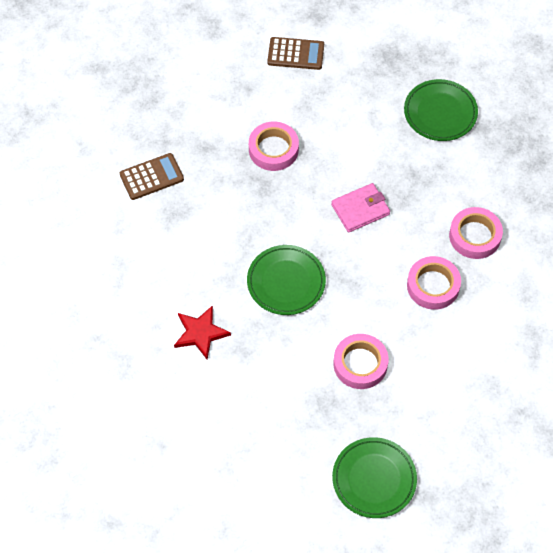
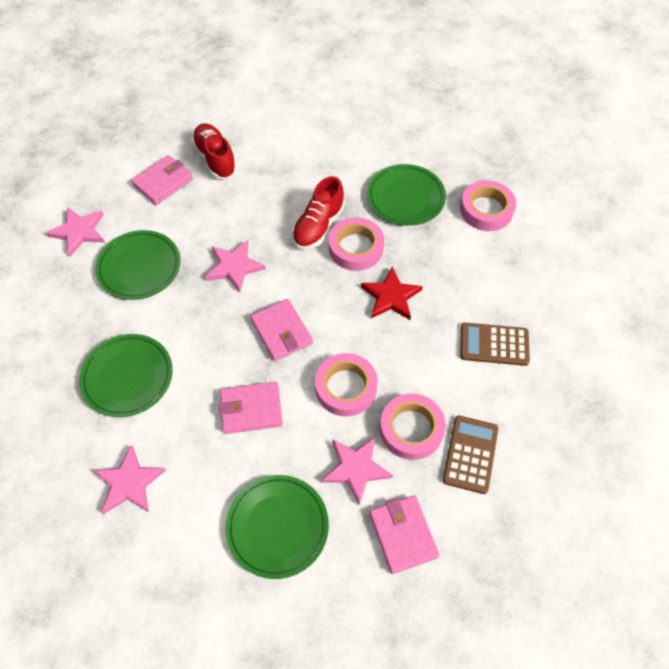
green plate: [247,245,326,315] [332,437,417,518] [404,79,478,141] = 3 -> [79,334,173,417] [95,230,180,300] [225,475,329,579] [367,164,446,226] = 4
pink star: none = 0 -> [46,207,105,256] [94,445,166,514] [205,240,266,292] [321,437,393,505] = 4
pink wallet: [331,183,390,233] = 1 -> [131,155,193,205] [219,382,283,434] [250,299,313,361] [369,495,439,574] = 4
red shoe: none = 0 -> [192,123,237,179] [292,176,345,250] = 2

